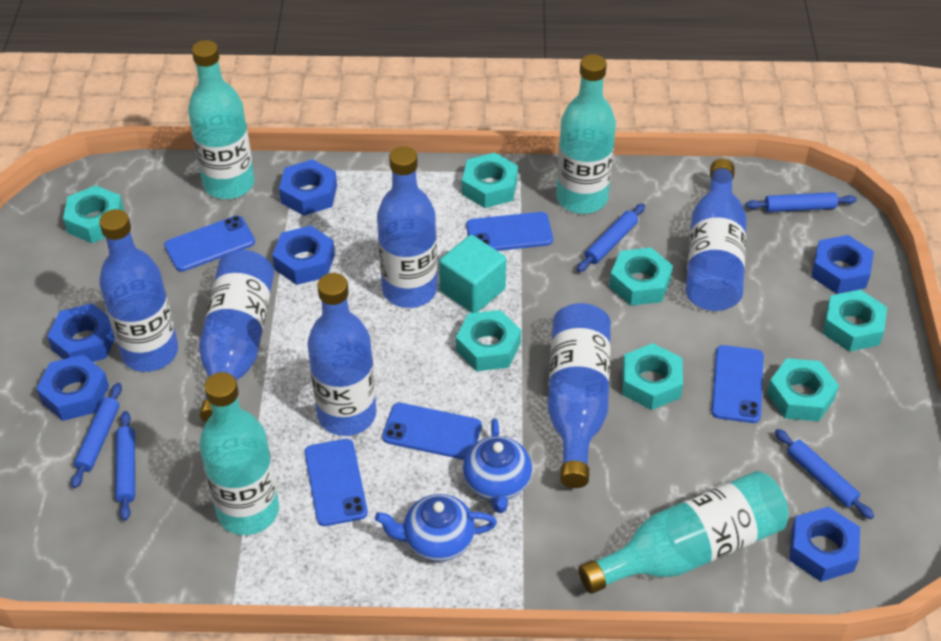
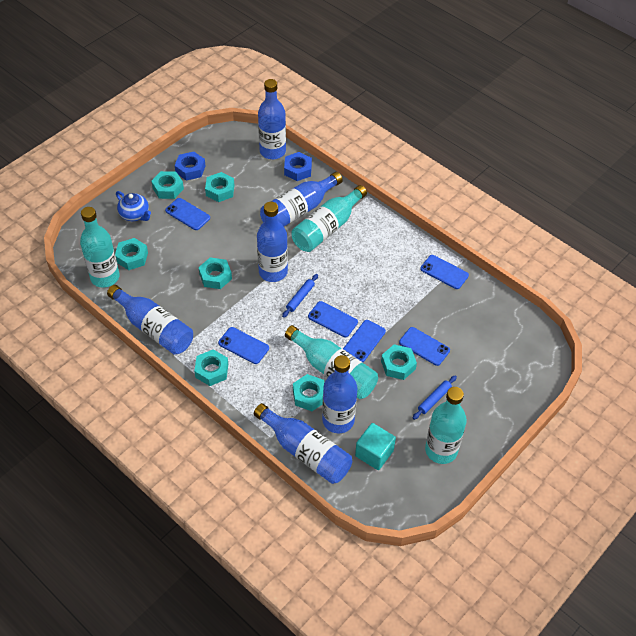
blue nut: [36,354,109,421] [47,303,115,362] [272,226,335,285] [279,159,337,216] [789,507,860,582] [811,235,874,294] = 6 -> [175,152,206,181] [284,152,312,181] = 2
blue phone: [164,216,255,272] [304,439,368,526] [382,403,482,460] [466,212,553,251] [711,345,764,423] = 5 -> [165,198,210,230] [218,327,269,364] [308,301,358,337] [343,320,386,362] [399,327,450,366] [420,255,469,289] = 6
blue rolling pin: [71,383,122,488] [115,411,135,521] [577,203,645,272] [746,192,857,212] [775,429,874,519] = 5 -> [282,274,318,318] [413,375,457,420] = 2
blue teapot: [375,494,497,562] [463,418,532,513] = 2 -> [116,191,151,221] = 1

